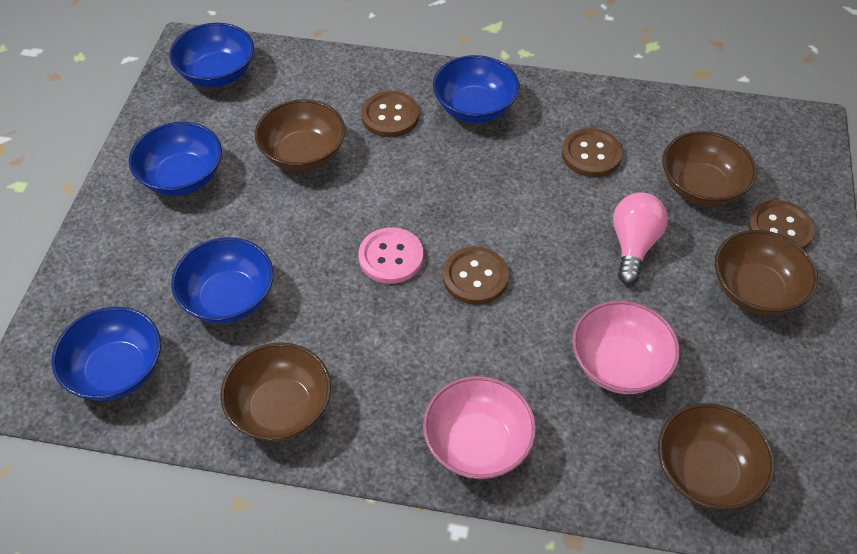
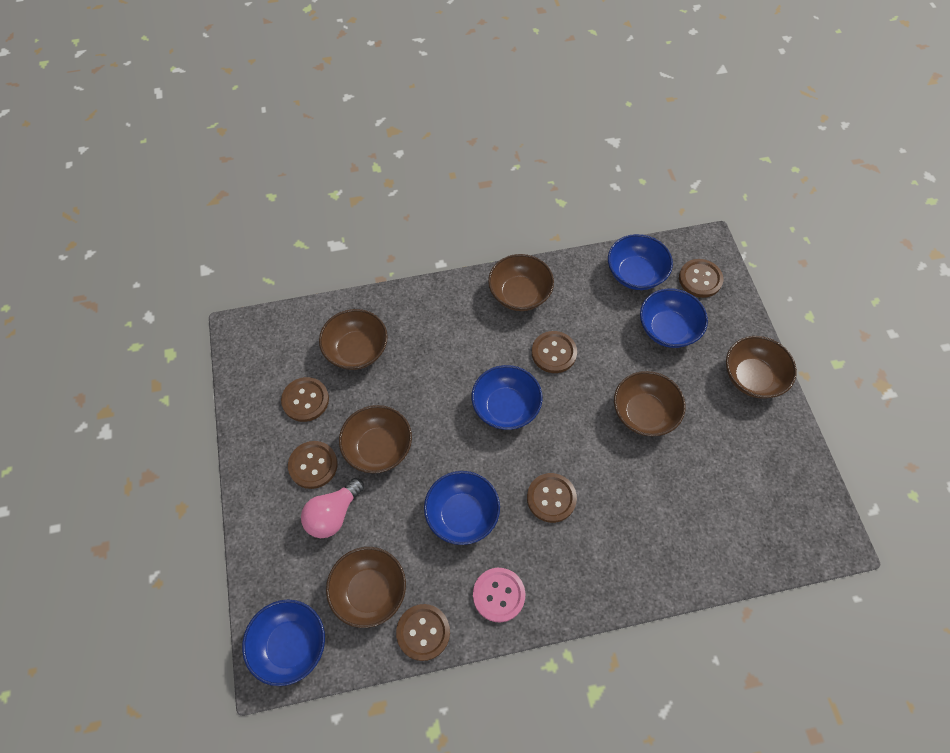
brown bowl: [220,342,331,441] [255,99,345,171] [658,403,775,510] [662,131,757,206] [715,230,818,315] = 5 -> [319,309,388,370] [326,547,406,628] [339,405,412,473] [488,254,554,311] [614,371,685,436] [726,336,797,398] = 6
brown button: [361,91,419,137] [443,247,509,305] [562,128,623,177] [748,200,815,249] = 4 -> [281,377,329,422] [288,441,338,489] [396,604,450,661] [527,473,577,523] [532,331,577,373] [679,259,723,298] = 6
pink bowl: [423,376,536,479] [572,301,680,394] = 2 -> none = 0

